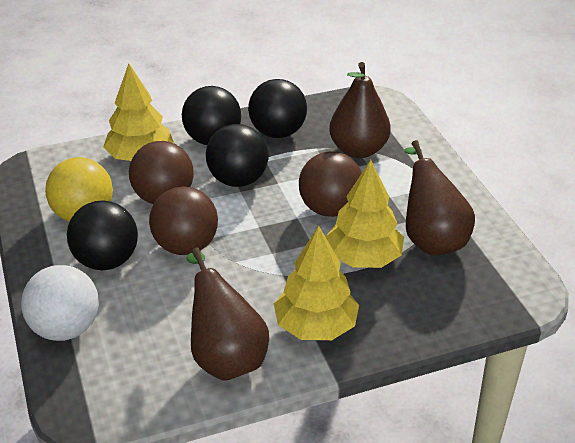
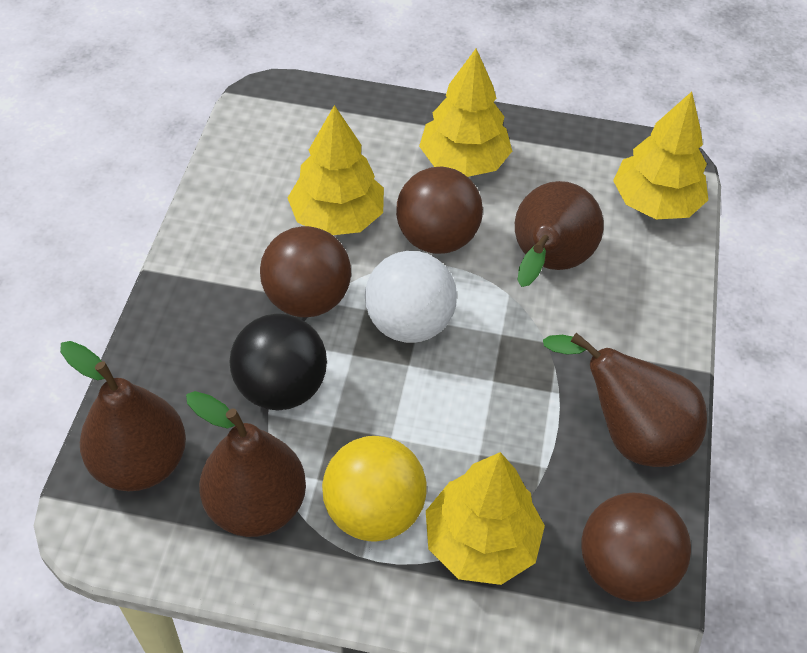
black ball: [67,200,138,270] [182,86,241,145] [206,124,269,187] [248,79,307,138] = 4 -> [229,314,327,411] = 1
brown pear: [186,247,269,381] [329,62,391,158] [404,140,475,256] = 3 -> [60,341,186,491] [186,391,306,537] [515,181,604,287] [543,333,707,467] = 4
yellow tree: [103,64,173,161] [274,226,359,340] [325,160,404,268] = 3 -> [288,105,384,235] [419,49,512,177] [426,452,545,585] [613,92,708,220] = 4

